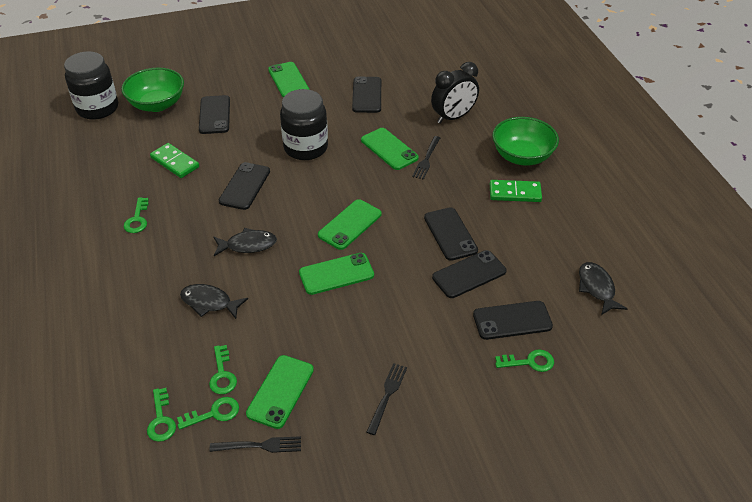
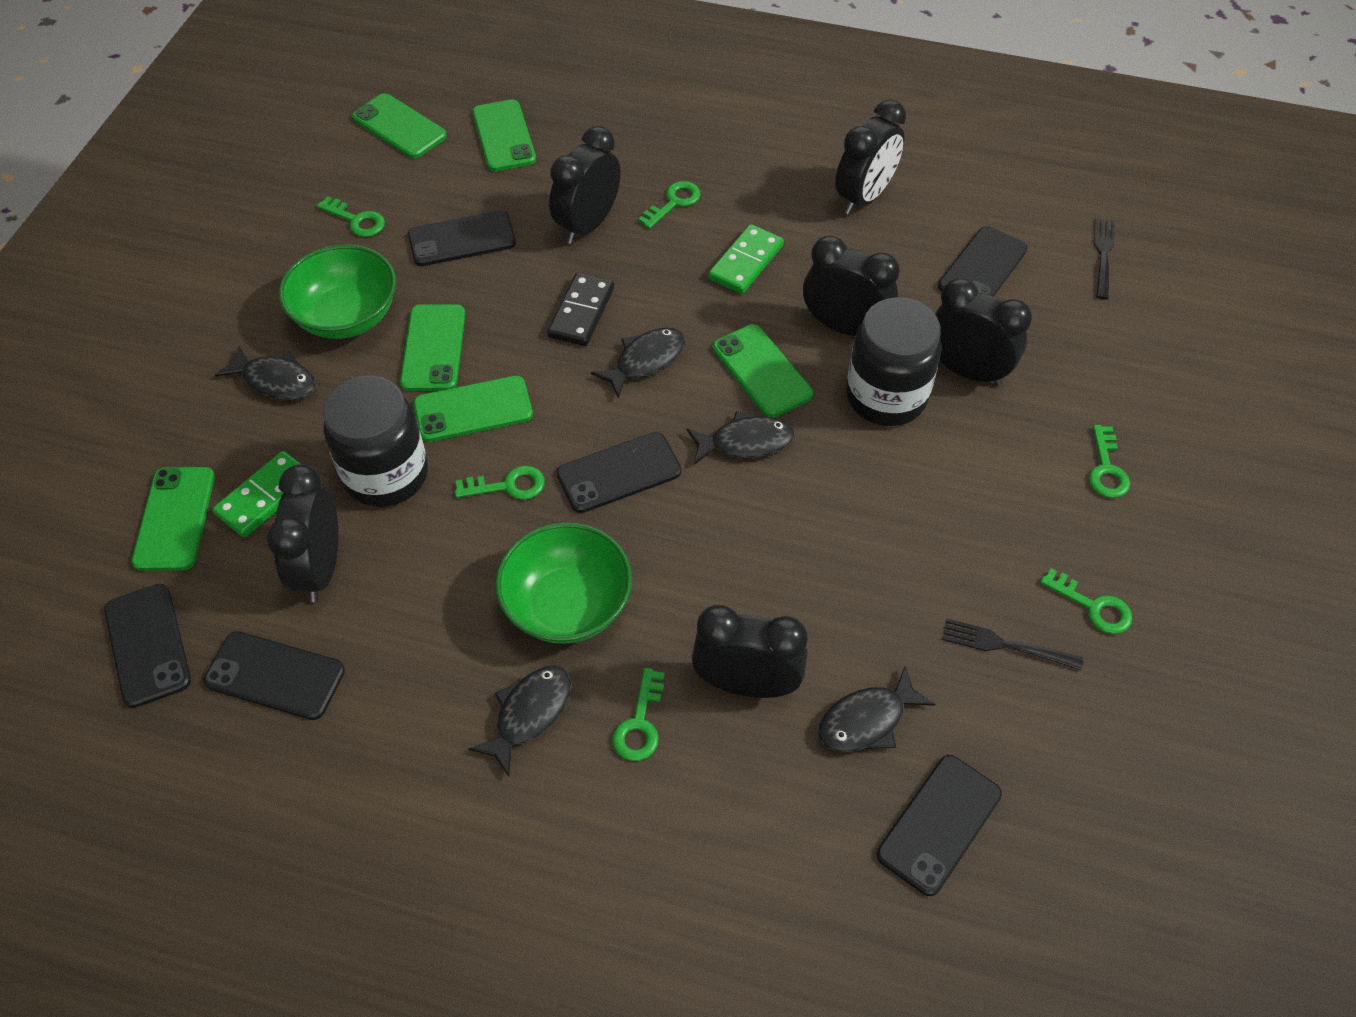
black clock: [431,62,479,123] = 1 -> [266,464,338,602] [549,126,621,244] [692,605,808,698] [803,236,900,336] [835,99,906,215] [935,278,1032,386] = 6
black domino: none = 0 -> [547,273,614,346] = 1
black fish: [180,284,248,319] [213,228,277,256] [579,262,628,315] = 3 -> [215,345,316,401] [468,666,572,777] [591,328,685,399] [686,411,795,465] [818,666,936,752] = 5
black fork: [209,436,301,453] [367,363,407,435] [412,136,440,180] = 3 -> [942,619,1083,670] [1094,218,1115,300] = 2
green key: [124,197,149,233] [147,388,176,442] [177,397,239,430] [209,345,237,394] [495,349,554,372] = 5 -> [317,196,385,237] [455,465,545,500] [612,668,665,761] [638,181,700,229] [1040,568,1132,634] [1089,425,1130,498] = 6
green phone: [246,355,314,429] [268,62,309,98] [299,253,374,295] [318,199,382,250] [361,128,419,170] = 5 -> [132,467,215,571] [352,93,447,158] [400,304,465,391] [414,376,533,442] [472,100,536,171] [713,324,813,418] = 6

